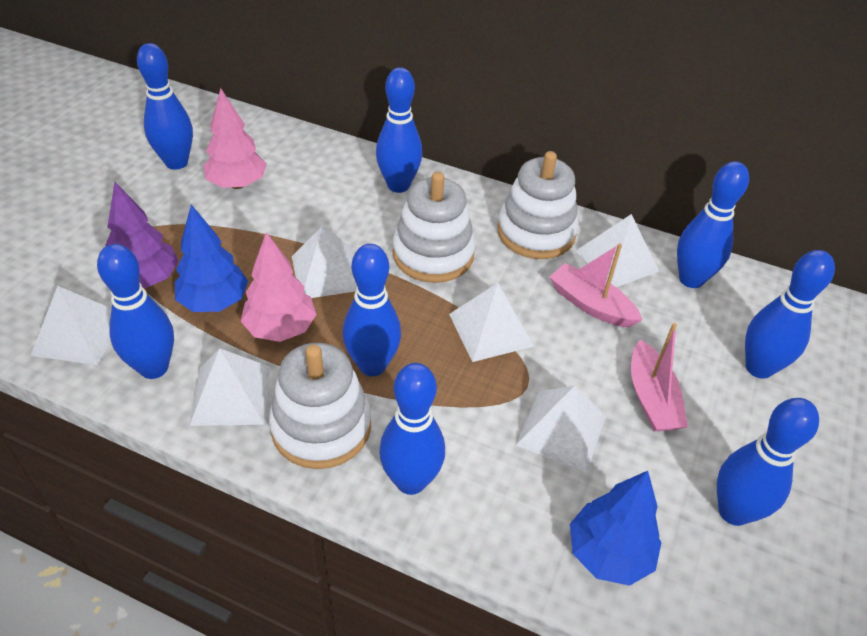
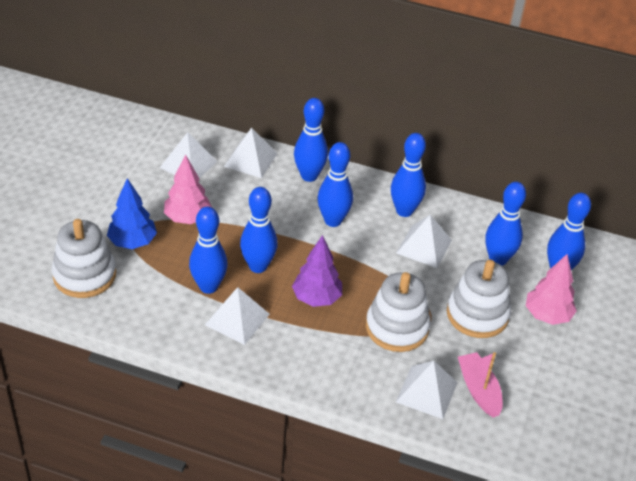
blue bowling pin: [97,244,174,379] [137,43,193,170] [343,244,401,376] [376,67,422,193] [379,363,445,495] [677,161,749,288] [717,398,819,526] [745,250,835,379] = 8 -> [189,207,228,294] [240,187,278,273] [294,98,328,182] [318,142,353,227] [391,133,426,217] [485,182,526,266] [547,193,591,270] = 7
blue tree: [175,205,248,312] [570,471,662,586] = 2 -> [107,178,157,249] = 1
pink boat: [549,244,643,327] [631,323,688,431] = 2 -> [458,352,503,418] = 1
white pyramid: [30,286,112,365] [189,348,270,426] [292,225,357,298] [449,283,534,362] [516,385,606,473] [576,214,659,287] = 6 -> [160,132,218,178] [205,287,270,345] [224,128,277,178] [396,215,452,268] [396,361,458,419] = 5

